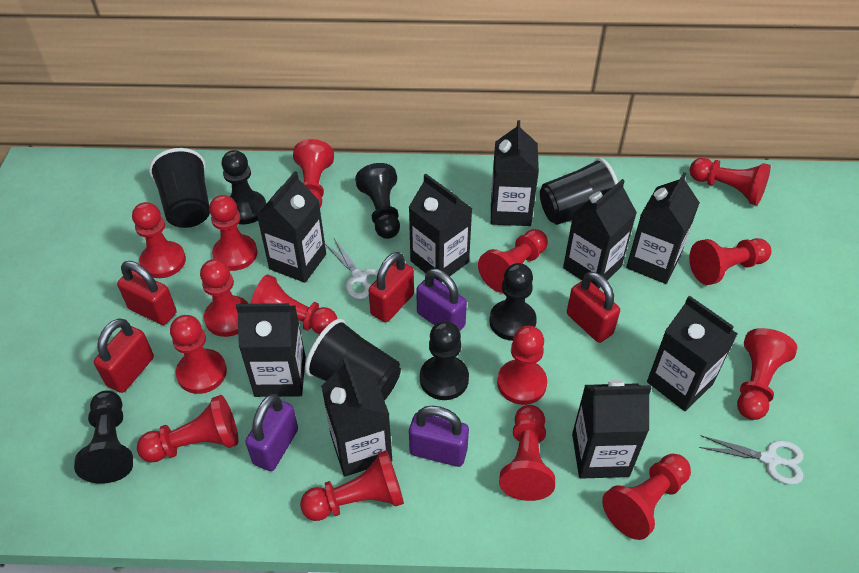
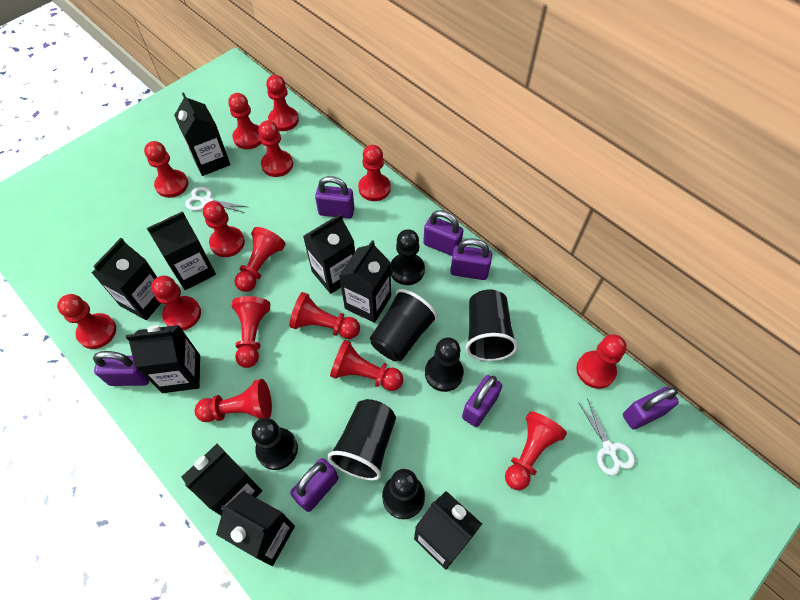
black pawn: [74,390,133,484] [221,150,266,224] [355,163,400,239] [420,321,469,400] [489,263,537,341] = 5 -> [252,418,298,470] [382,469,425,519] [390,229,425,285] [425,337,464,392] = 4
purple padlock: [245,394,298,471] [409,406,469,467] [416,268,467,331] = 3 -> [93,351,149,386] [290,458,338,512] [315,176,355,219] [423,210,464,256] [450,238,492,280] [462,375,502,427] [623,387,679,429] = 7
red padlock: [94,318,154,393] [117,261,176,325] [368,252,414,322] [567,272,620,343] = 4 -> none = 0

